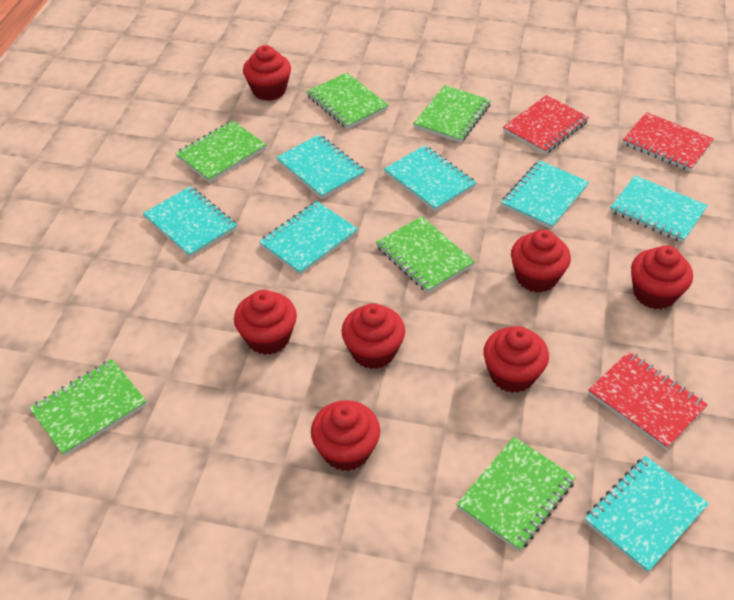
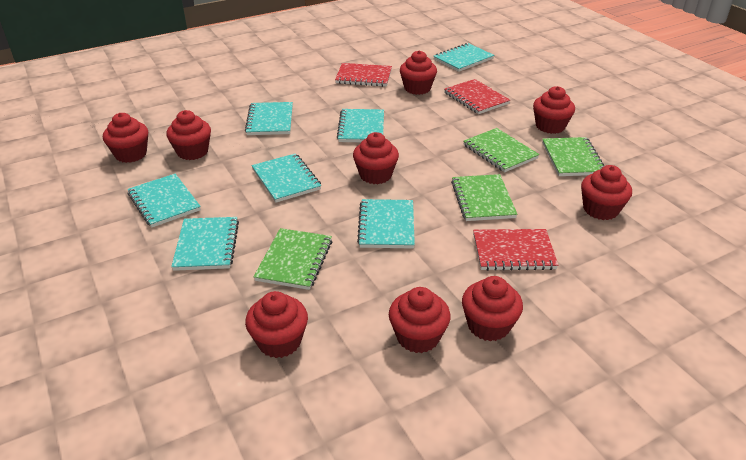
green notebook: [29,359,147,456] [175,121,267,183] [306,73,389,129] [376,216,475,293] [413,85,491,143] [456,437,576,551] = 6 -> [254,228,332,290] [451,174,518,221] [463,128,539,172] [542,137,604,176] = 4
red cupcake: [234,290,297,355] [243,45,291,101] [311,400,380,471] [341,303,405,369] [483,326,549,393] [511,229,571,293] [631,245,693,309] = 7 -> [103,113,148,163] [166,110,211,160] [245,291,308,358] [353,132,399,184] [389,287,451,353] [400,51,437,95] [462,276,523,341] [533,86,575,134] [581,165,632,220] = 9

